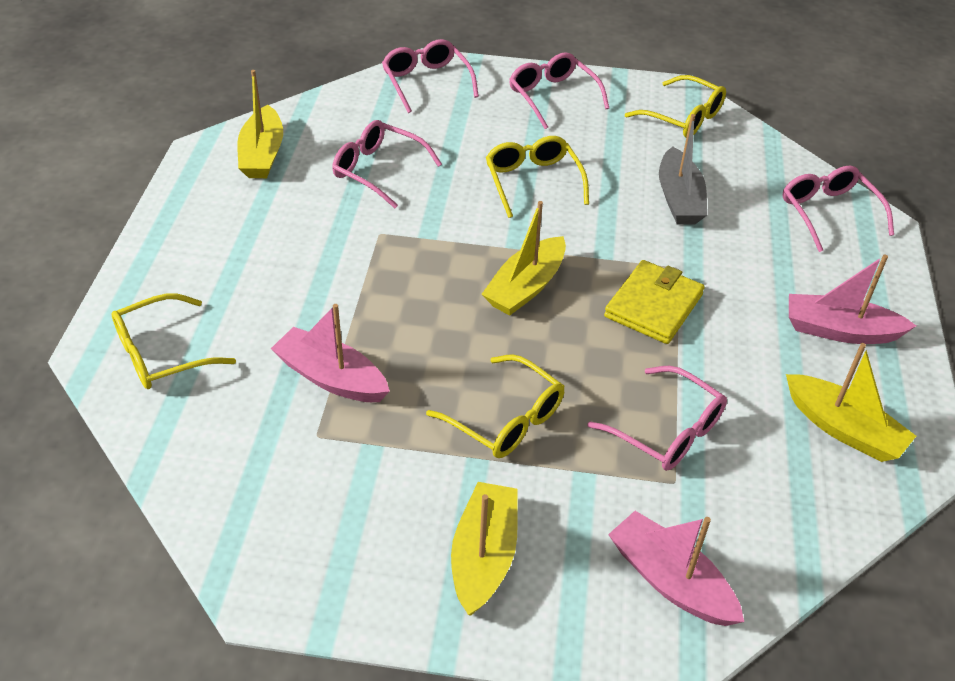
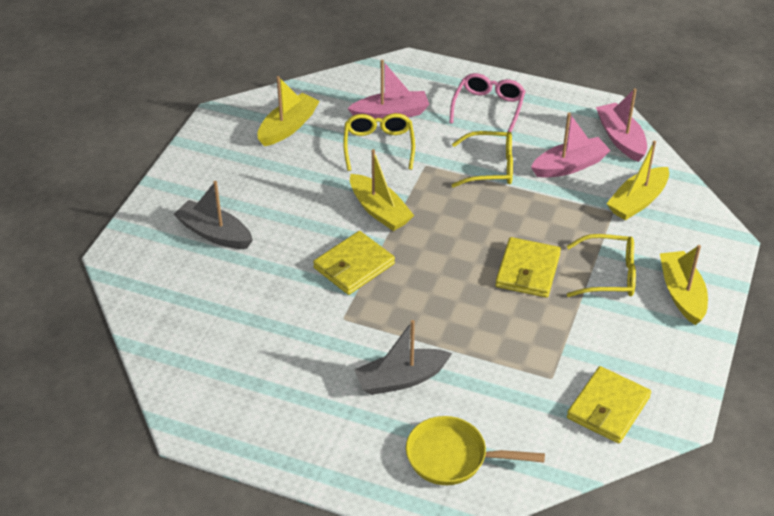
grey boat: [659,114,707,225] = 1 -> [174,181,253,249] [354,320,452,395] = 2
pink glasses: [332,120,442,208] [382,39,479,113] [509,52,609,129] [587,366,727,471] [783,166,894,252] = 5 -> [449,73,525,132] = 1
yellow glasses: [111,293,236,389] [426,354,564,458] [486,136,589,218] [625,75,726,137] = 4 -> [343,113,415,171] [451,131,513,188] [567,234,636,297] = 3
yellow pan: none = 0 -> [406,416,545,485] = 1
yellow wallet: [604,260,705,344] = 1 -> [313,231,395,295] [495,237,561,298] [567,366,651,443] = 3

